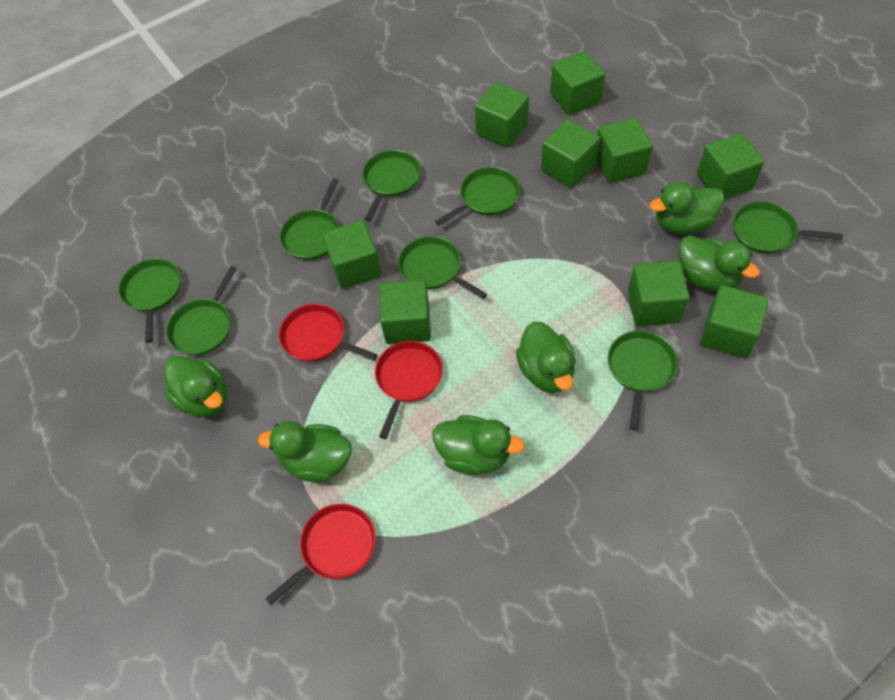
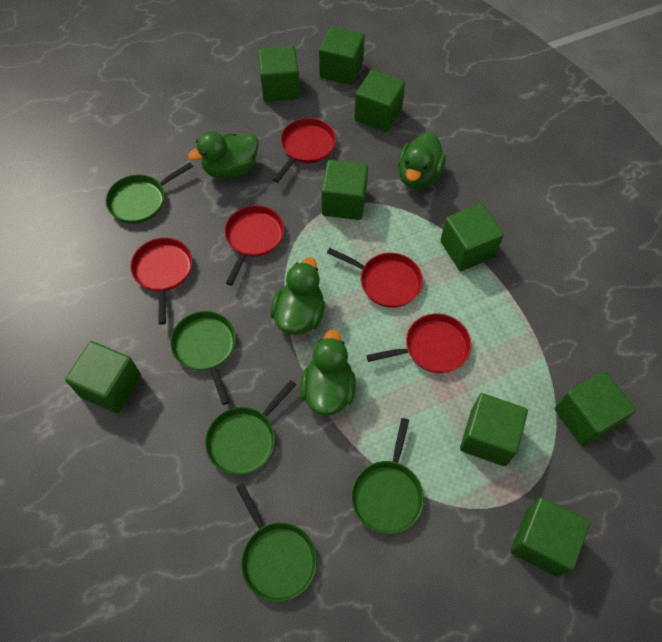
green duck: [164,356,227,417] [258,421,352,483] [433,415,525,475] [516,321,576,393] [650,182,724,234] [679,235,760,291] = 6 -> [188,131,259,179] [270,257,325,335] [300,329,356,416] [398,132,446,189] = 4
green pan: [118,258,181,343] [166,266,237,356] [280,179,340,260] [362,150,421,221] [398,236,487,299] [435,167,520,226] [608,330,678,430] [733,201,843,254] = 8 -> [106,162,193,224] [170,311,236,405] [205,380,296,475] [236,483,317,602] [351,418,424,534] = 5
red pan: [266,504,376,605] [279,304,378,361] [375,341,443,439] = 3 -> [130,238,192,325] [224,205,284,286] [273,118,336,183] [327,248,423,308] [366,314,472,373] = 5

